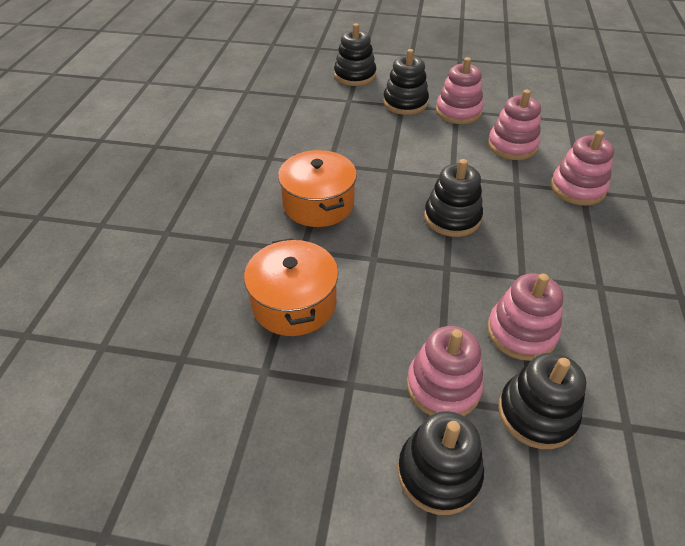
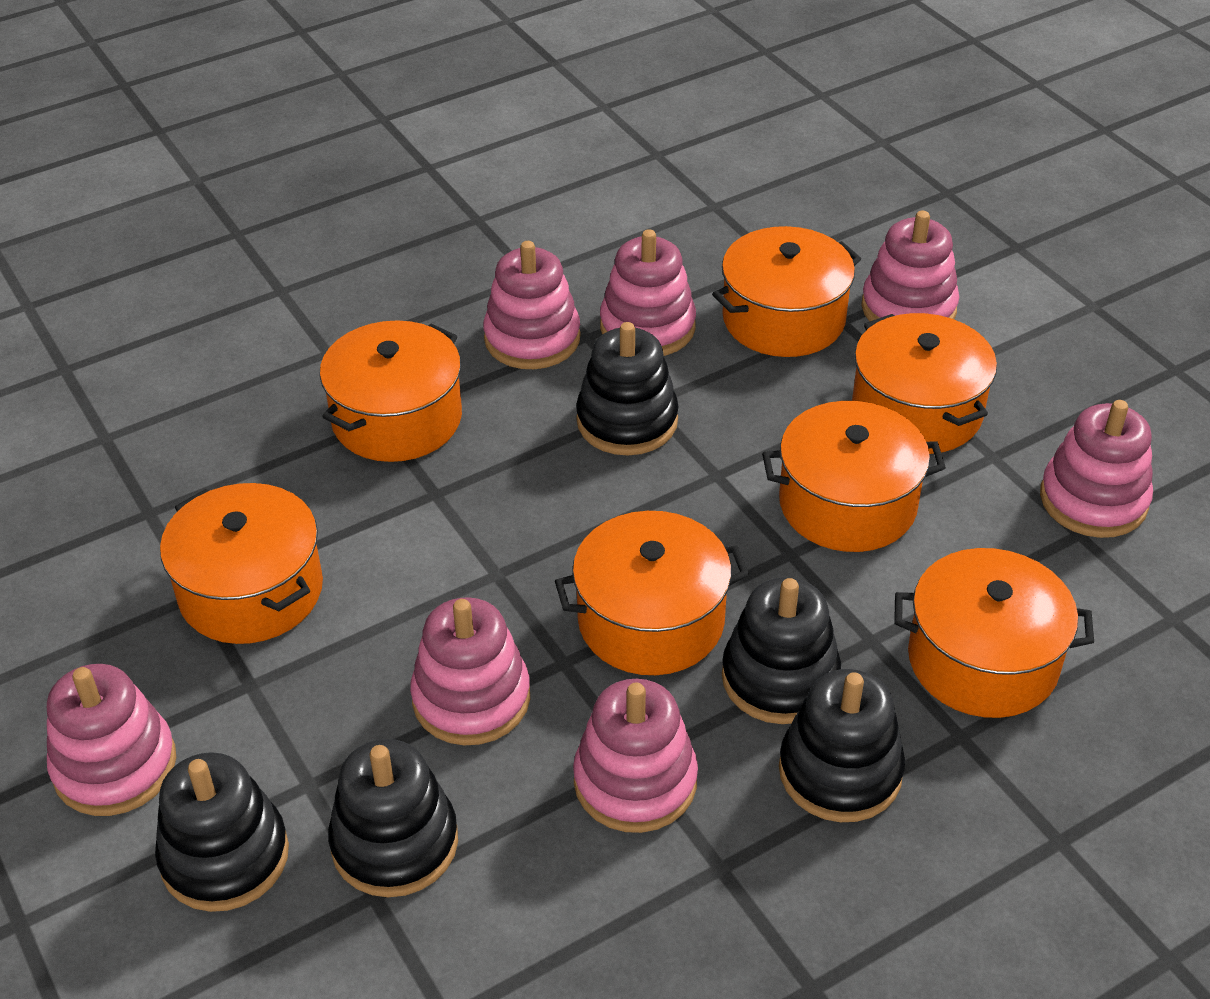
orange pot: [244,238,338,336] [278,150,357,227] = 2 -> [160,483,323,644] [320,320,462,462] [555,511,749,675] [712,226,861,357] [762,401,946,552] [852,313,997,454] [894,548,1094,718] = 7
pink stacking toy: [407,326,484,416] [436,57,483,124] [487,274,563,361] [488,90,541,160] [551,131,614,206] = 5 -> [47,664,176,816] [410,597,530,745] [483,241,580,369] [573,679,698,833] [600,229,696,356] [861,211,959,321] [1040,400,1153,538] = 7

